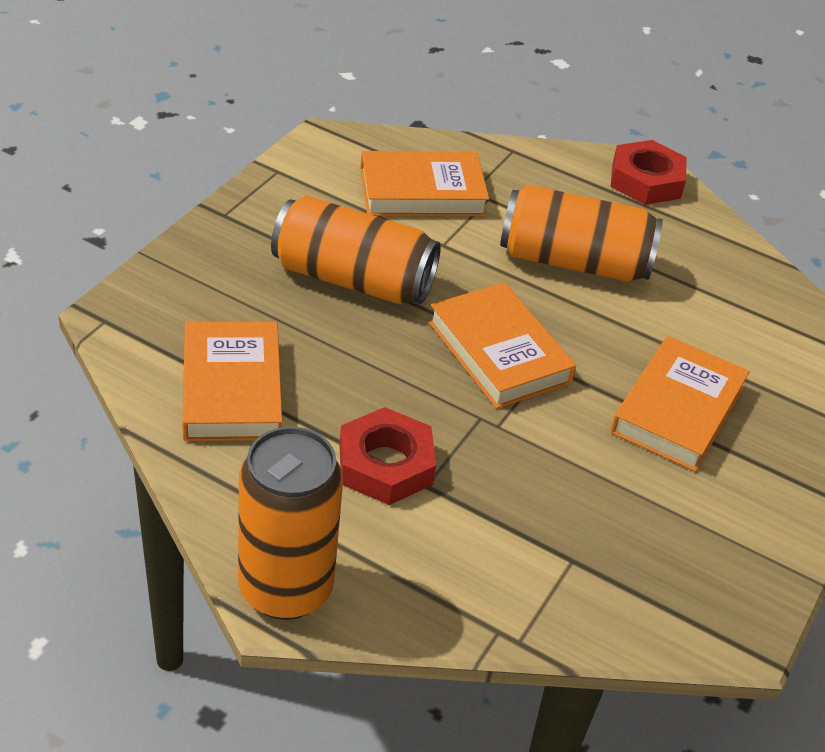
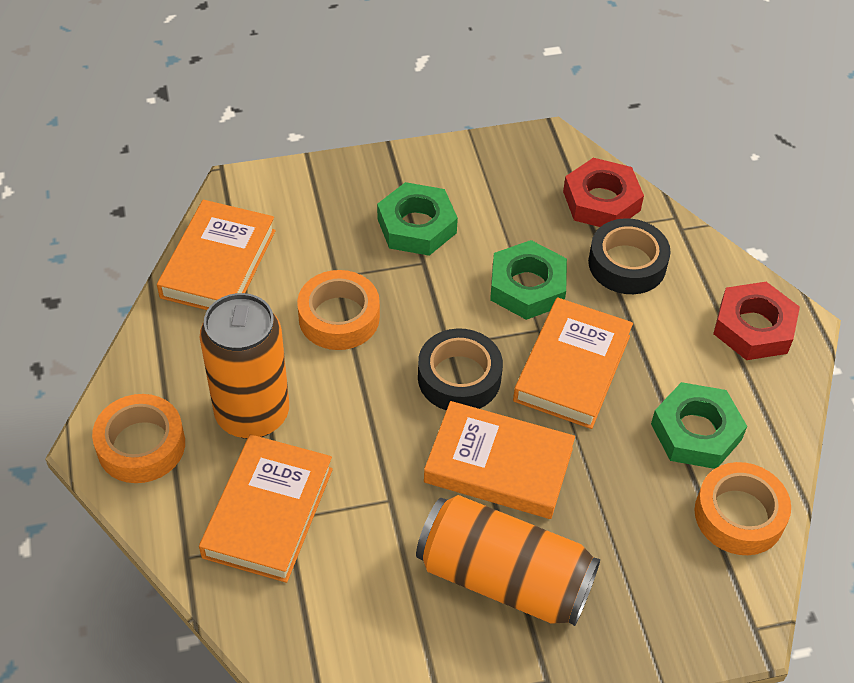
black tape: none = 0 -> [418,328,503,410] [588,218,670,294] = 2
green nut: none = 0 -> [377,182,458,256] [490,240,567,320] [651,382,747,469] = 3
orange can: [238,427,343,620] [271,195,441,304] [500,185,663,282] = 3 -> [200,293,289,439] [416,495,600,626] = 2
orange tape: none = 0 -> [92,394,185,483] [297,270,380,350] [694,462,791,555] = 3

